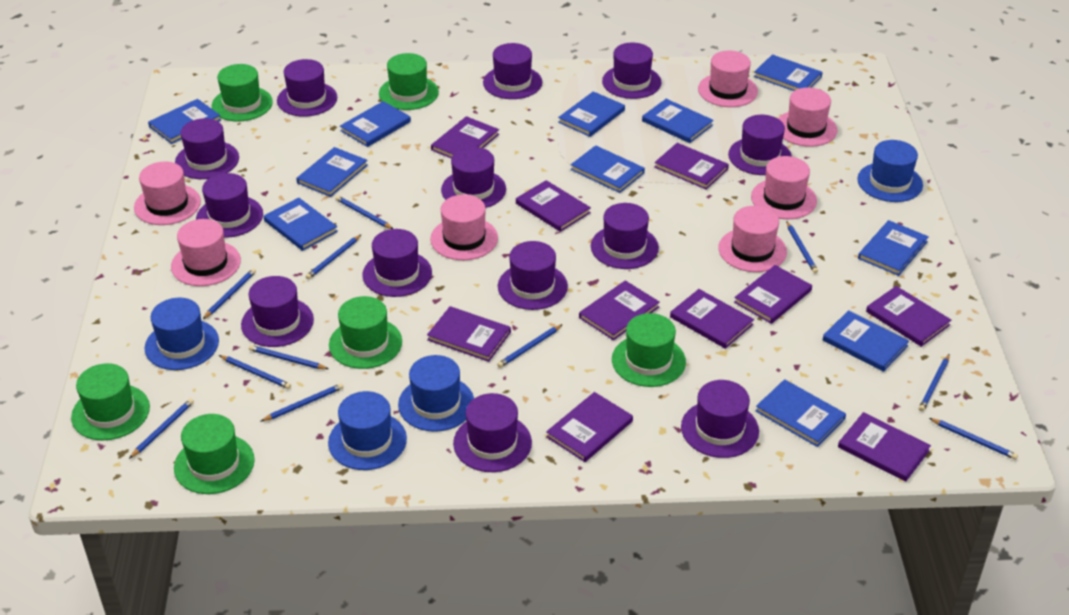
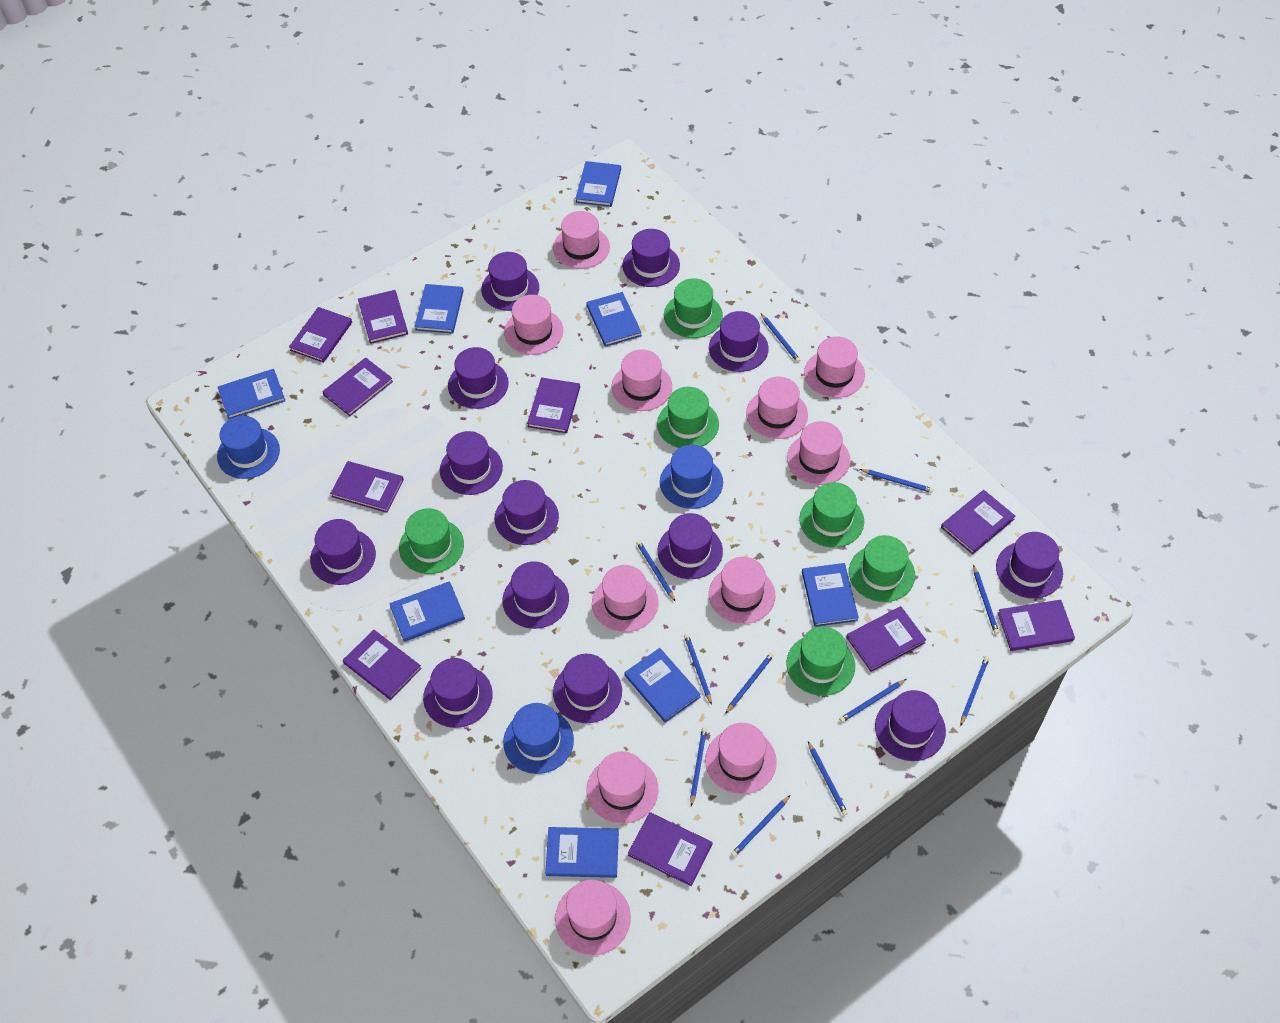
blue book: [148,99,221,144] [264,197,338,251] [296,147,368,197] [340,101,411,147] [558,91,625,137] [570,145,645,193] [642,99,714,143] [754,55,823,91] [756,379,846,447] [823,310,909,372] [858,220,929,276] = 11 -> [218,369,286,419] [389,581,465,642] [414,284,463,334] [545,827,619,878] [575,161,621,207] [586,292,642,347] [624,648,701,723] [802,563,859,627] = 8
blue hat: [144,298,219,370] [328,391,407,470] [398,355,474,432] [857,140,923,202] = 4 -> [217,416,280,479] [503,703,574,774] [660,445,723,509] = 3
pink hat: [134,161,201,225] [171,219,241,286] [430,195,498,260] [698,51,758,107] [718,206,787,272] [751,156,817,219] [778,87,837,147] = 7 -> [504,295,563,355] [553,211,610,269] [555,879,631,955] [587,751,658,824] [592,565,659,632] [611,349,672,411] [705,723,777,794] [709,557,775,624] [746,377,808,439] [787,421,850,485] [804,337,865,398] = 11

